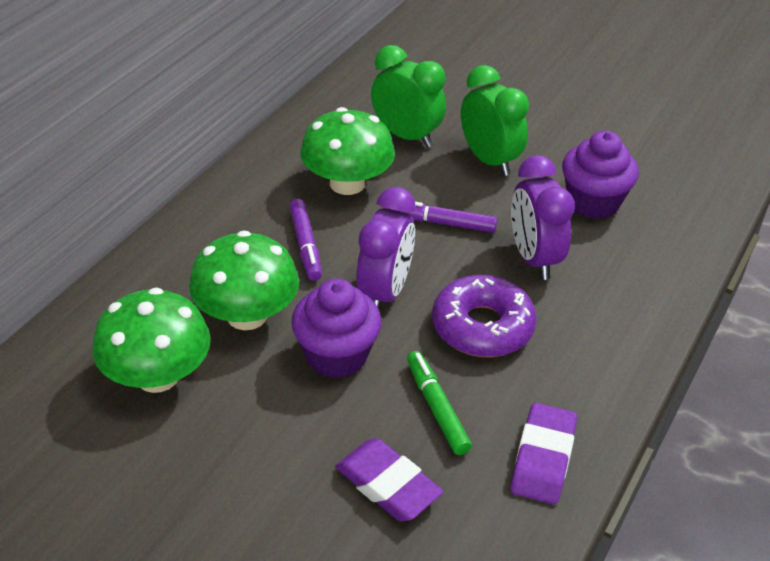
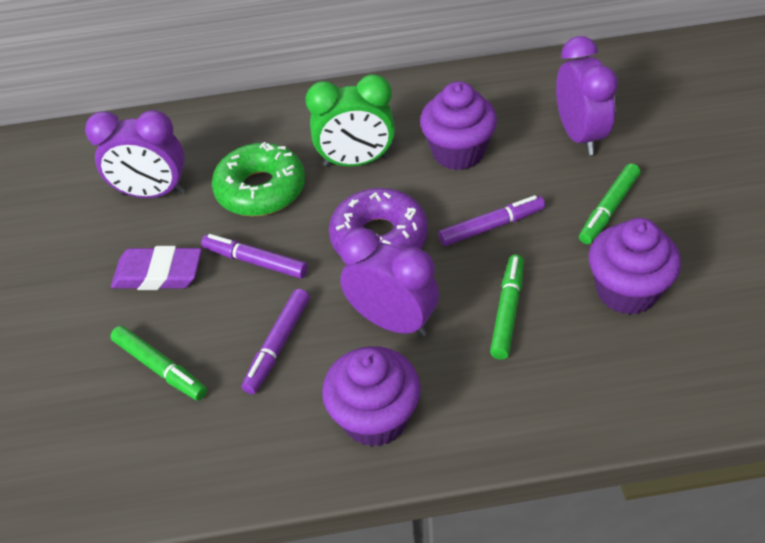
green clock: [371,45,446,148] [461,65,529,176] = 2 -> [305,74,395,167] = 1
green donut: none = 0 -> [212,142,305,216] = 1
green marker: [407,351,472,455] = 1 -> [110,326,207,401] [490,255,524,360] [579,163,640,244] = 3
green mushroom: [92,288,211,393] [189,231,299,330] [300,107,395,195] = 3 -> none = 0
purple clock: [356,187,415,309] [511,155,575,280] = 2 -> [85,110,185,198] [340,227,439,337] [556,36,618,155] = 3
purple cupcake: [291,279,382,378] [562,131,639,219] = 2 -> [322,346,421,447] [420,81,497,170] [588,218,681,315] = 3
purple eraser: [335,438,443,521] [511,403,577,505] = 2 -> [111,246,202,290] = 1
purple marker: [289,199,322,281] [391,202,498,233] = 2 -> [201,234,308,279] [242,289,310,394] [438,195,545,246] = 3

